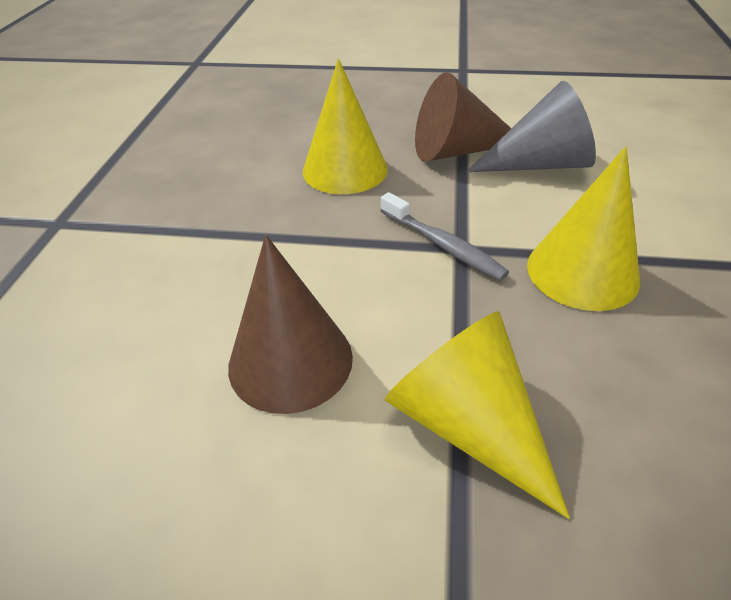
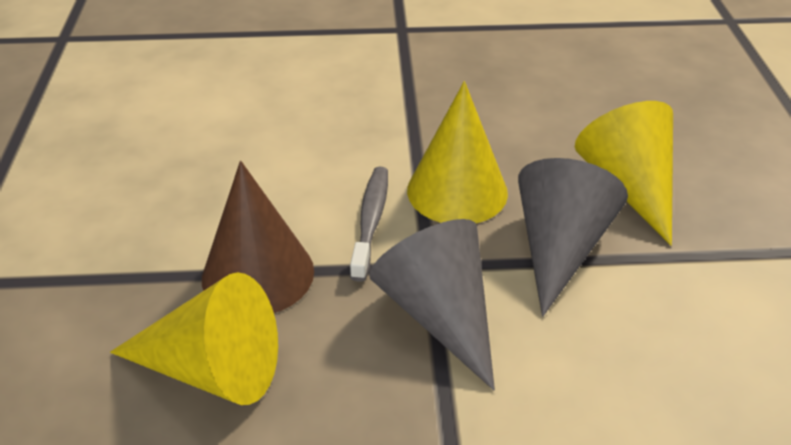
brown cone: [228,235,353,414] [415,72,511,162] = 2 -> [202,161,314,313] = 1
grey cone: [466,81,596,172] = 1 -> [369,219,495,390] [518,158,628,317] = 2

